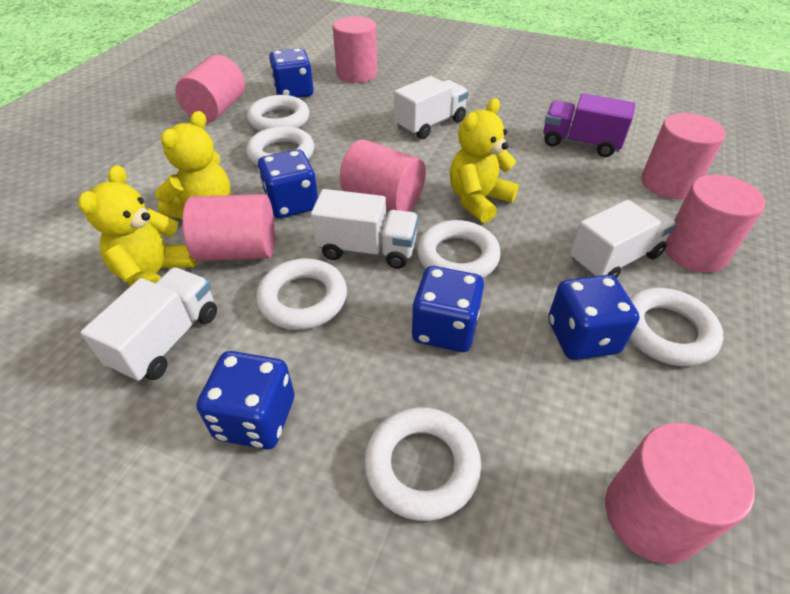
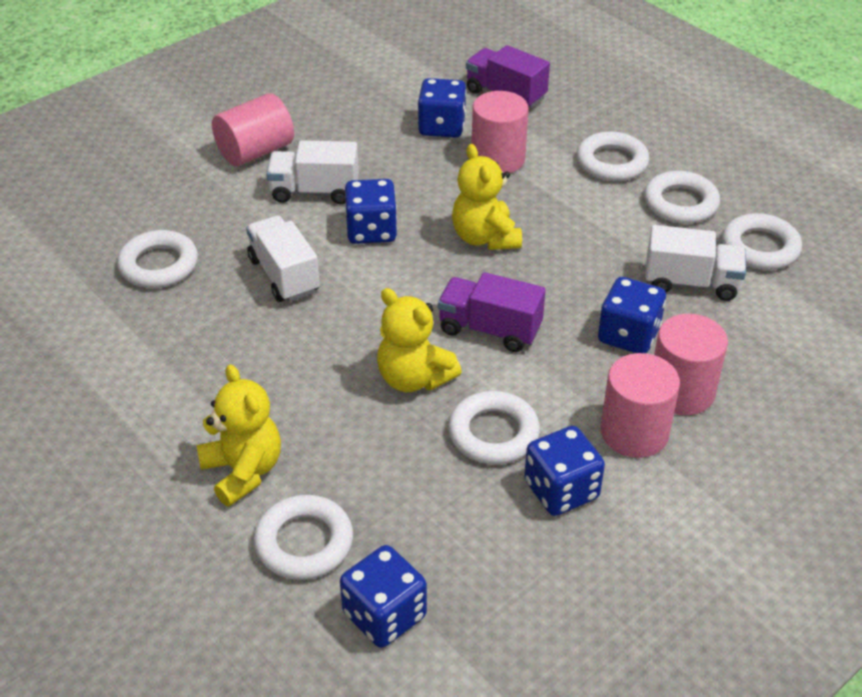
pink cylinder: [175,55,245,123] [182,194,275,261] [333,16,377,83] [340,139,426,212] [605,423,755,564] [641,113,726,199] [665,175,765,273] = 7 -> [212,93,294,166] [472,91,529,173] [601,353,680,458] [654,314,728,415] = 4
purple truck: [543,93,635,157] = 1 -> [438,272,546,352] [466,45,550,108] = 2
white truck: [80,267,217,382] [311,189,418,269] [394,76,469,139] [570,200,677,278] = 4 -> [246,215,320,302] [266,140,359,204] [645,225,746,301] = 3

